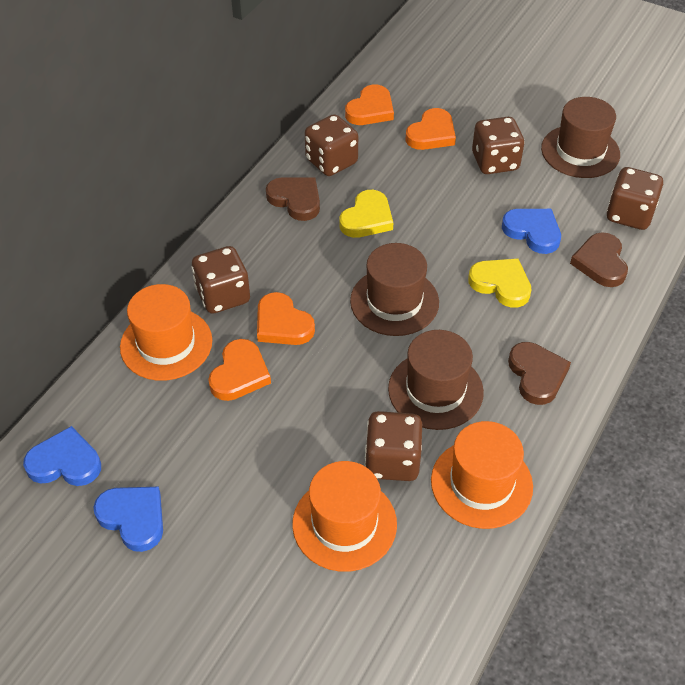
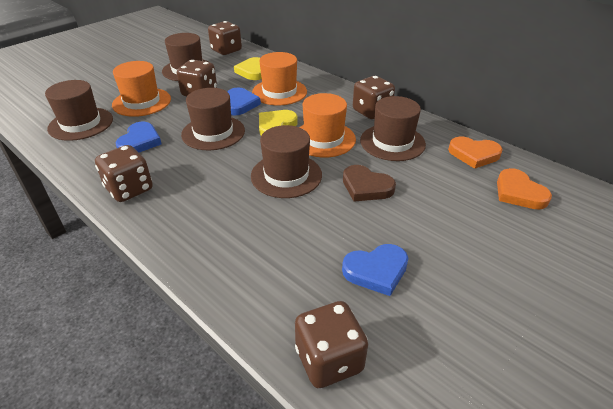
brown hat: [350,243,439,336] [388,330,484,430] [541,97,620,178] = 3 -> [45,80,113,141] [162,33,209,81] [181,88,245,150] [251,125,322,198] [360,96,426,161] = 5
brown heart: [266,177,320,221] [508,342,571,405] [570,232,628,287] = 3 -> [343,165,396,202] = 1
orange heart: [208,339,271,401] [257,292,315,345] [345,84,394,125] [406,108,456,150] = 4 -> [448,137,503,169] [497,168,552,210] = 2

